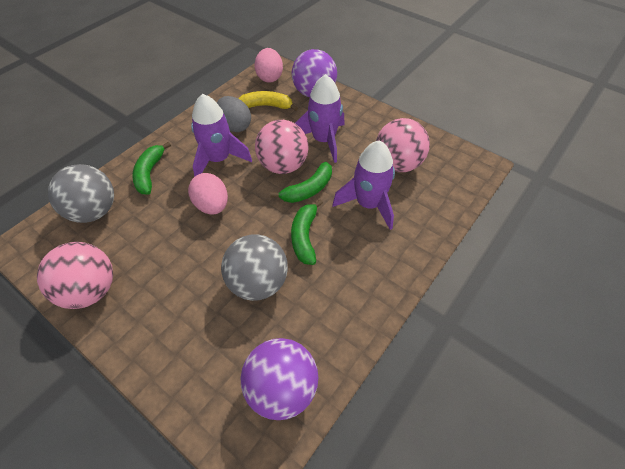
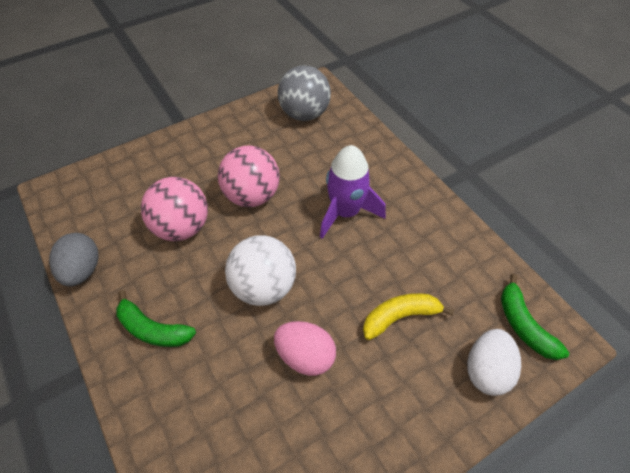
green banana: [132,142,171,194] [270,162,332,203] [291,199,323,265] = 3 -> [116,290,196,347] [501,274,569,360] = 2
grey ball: [48,164,114,223] [221,234,288,301] = 2 -> [278,65,331,121] = 1
pink ball: [37,242,113,309] [255,120,309,174] [376,118,430,172] = 3 -> [141,177,208,241] [218,145,280,207] = 2
pink egg: [188,173,228,215] [255,48,283,83] = 2 -> [274,321,336,376] = 1
purple ball: [241,338,318,420] [292,49,337,97] = 2 -> none = 0
purple rocket: [191,94,252,177] [295,74,345,163] [332,140,395,230] = 3 -> [320,145,386,239] = 1
white ball: none = 0 -> [225,235,296,306] = 1
white egg: none = 0 -> [467,329,521,396] = 1

